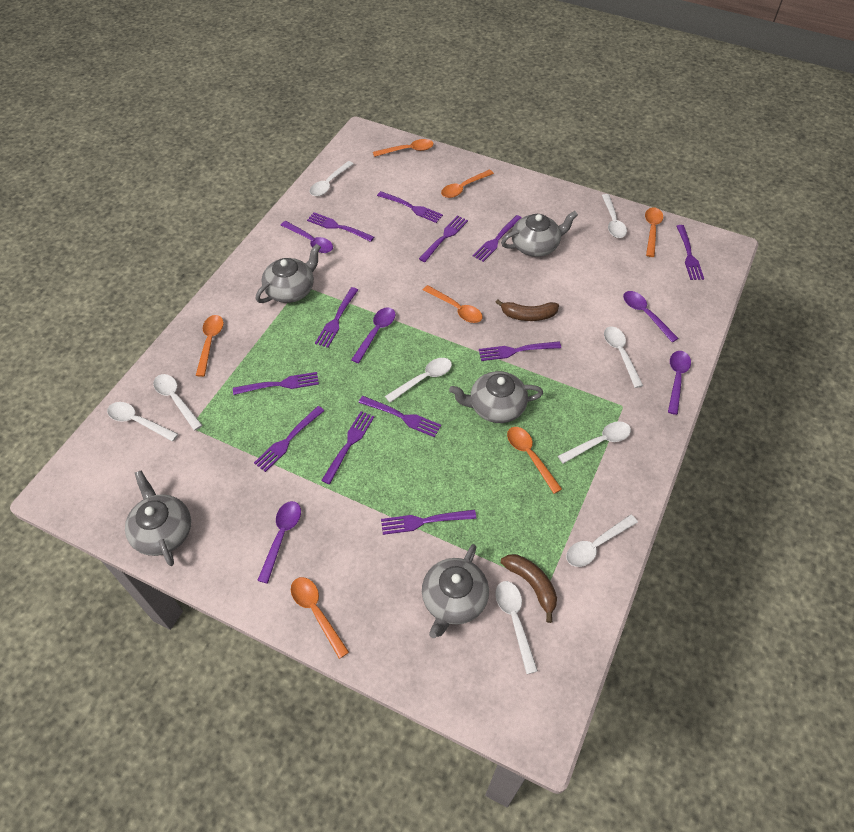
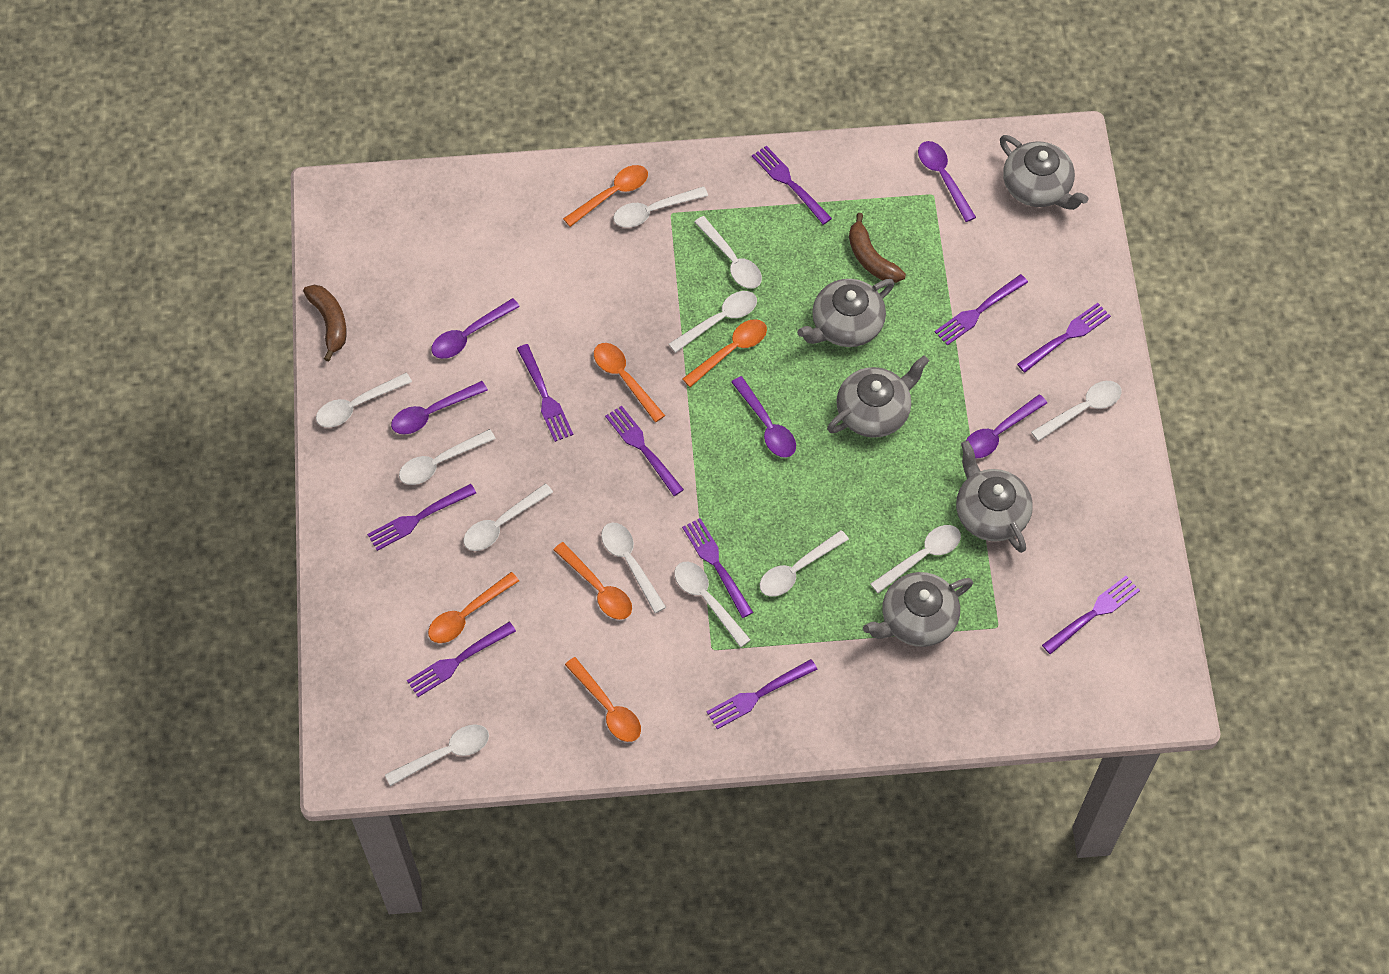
orange spoon: [196,315,224,377] [291,577,349,659] [373,139,434,157] [423,285,483,323] [441,170,494,198] [507,427,562,494] [645,208,663,257] = 7 -> [428,572,519,643] [554,542,632,620] [563,165,648,227] [565,657,641,742] [594,343,665,422] [683,319,767,387] = 6
purple fork: [233,372,319,395] [254,406,324,472] [307,212,374,242] [315,287,358,348] [321,411,375,484] [359,396,441,437] [377,191,443,223] [381,510,476,535] [419,215,468,262] [472,215,522,262] [479,341,561,361] [677,225,704,280] = 12 -> [367,484,476,551] [407,622,516,697] [517,344,573,442] [605,406,684,496] [682,518,753,618] [707,659,818,729] [752,146,832,225] [935,274,1028,345] [1017,303,1111,373] [1042,576,1140,655] = 10
white spoon: [107,402,178,442] [153,374,203,431] [310,161,354,196] [385,358,452,403] [495,581,538,674] [558,421,631,464] [566,514,638,567] [602,194,627,238] [604,326,643,388] = 9 -> [316,373,412,428] [385,724,489,786] [399,429,496,485] [463,483,553,551] [601,523,666,613] [613,186,708,228] [669,291,757,353] [674,562,751,648] [694,216,762,289] [760,530,849,597] [871,525,961,593] [1031,381,1122,442] = 12

